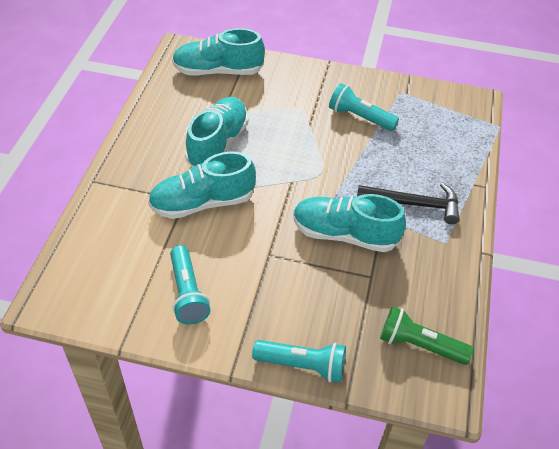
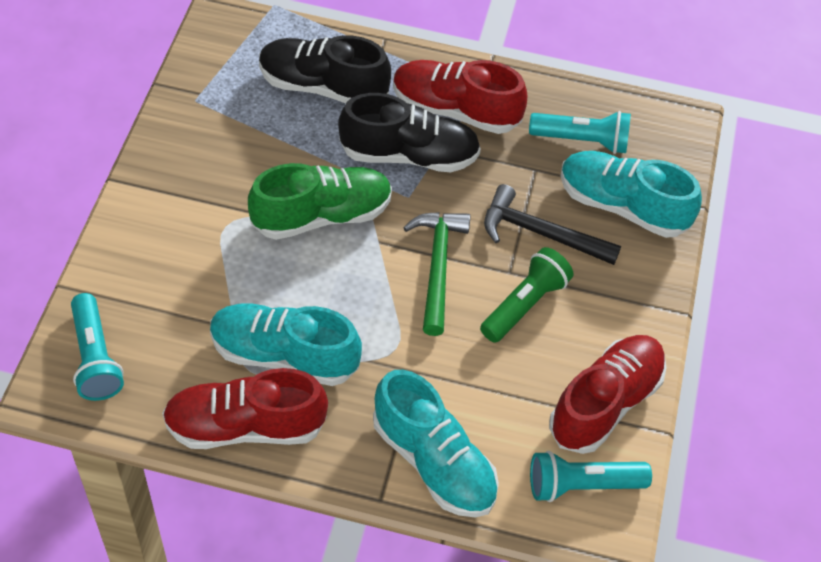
black shoe: none = 0 -> [259,35,391,103] [338,93,481,173] = 2
green hammer: none = 0 -> [403,212,470,336] = 1
green shoe: none = 0 -> [248,163,392,240] = 1
red shoe: none = 0 -> [162,368,328,449] [393,60,527,134] [549,335,666,454] = 3
turquoise shoe: [148,151,256,219] [172,28,265,76] [185,97,248,167] [293,194,406,252] = 4 -> [210,304,362,386] [373,370,499,518] [561,151,702,238] = 3

